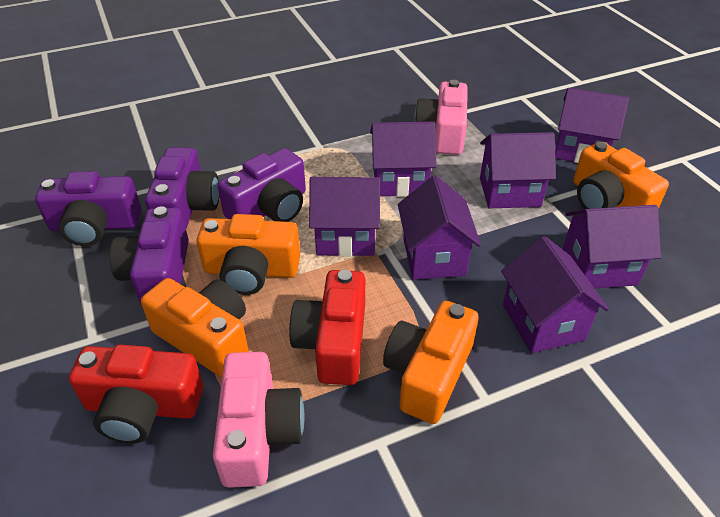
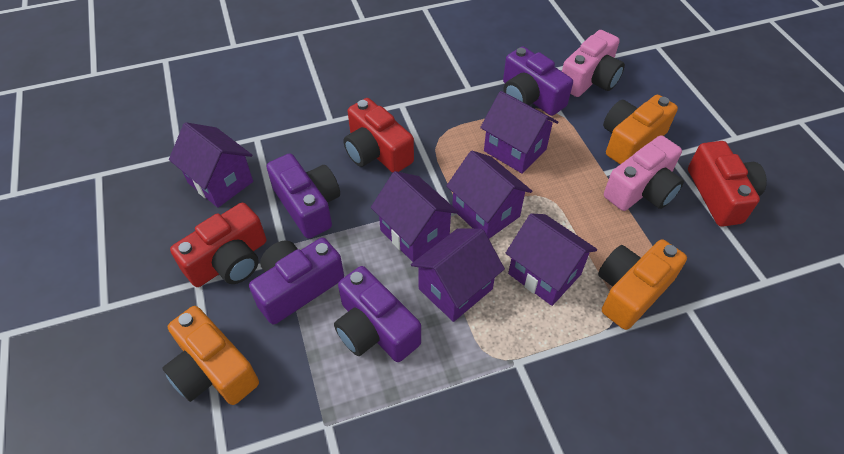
orange camera: [141,278,249,377] [197,214,300,295] [383,301,479,424] [573,141,669,209] = 4 -> [162,306,259,405] [598,239,687,330] [603,95,678,164] = 3
purple house: [309,177,380,257] [370,121,436,197] [398,175,481,280] [480,132,556,208] [501,236,609,353] [555,88,629,163] [562,205,661,289] = 7 -> [169,122,253,208] [371,171,458,262] [411,228,505,322] [446,151,532,239] [480,91,559,174] [506,214,597,306] = 6
red camera: [69,345,203,444] [289,270,365,385] = 2 -> [170,203,266,287] [343,98,414,173] [688,141,767,227] = 3

